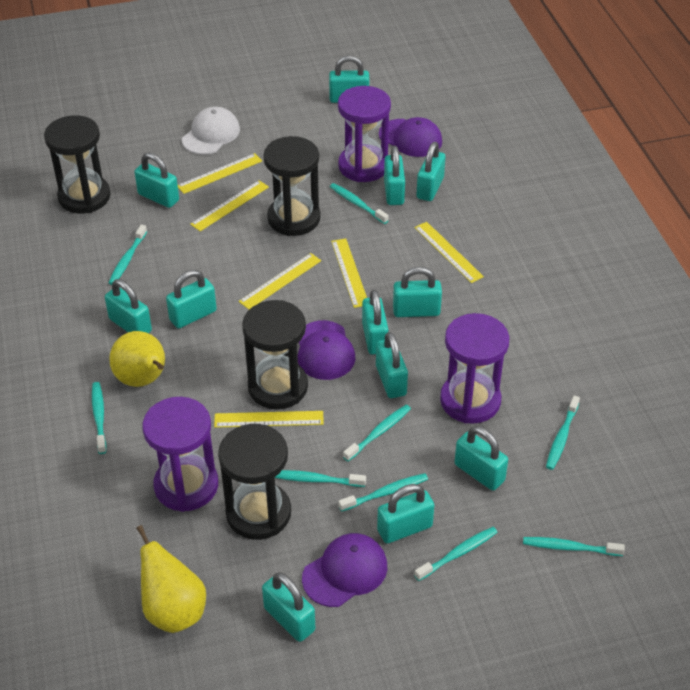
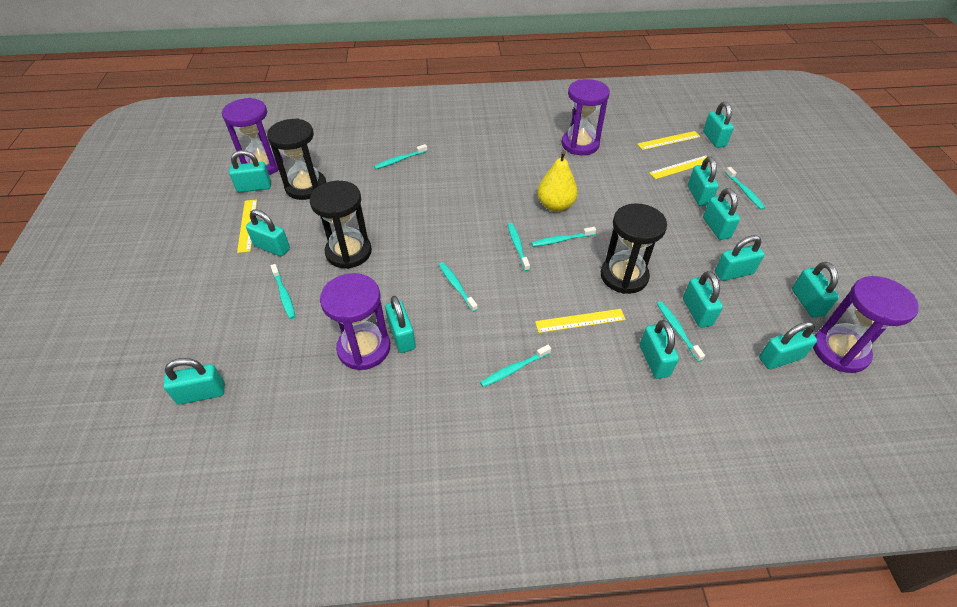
black hourglass: [44,115,111,213] [218,424,291,540] [242,300,308,409] [263,136,321,236] = 4 -> [267,118,326,200] [310,181,372,269] [601,203,667,294] = 3
purple cap: [298,320,356,380] [302,533,387,607] [379,117,442,157] = 3 -> none = 0
purple hourglass: [142,397,218,512] [338,86,391,182] [440,313,509,424] = 3 -> [222,98,283,175] [320,273,390,370] [561,79,610,155] [813,276,919,373] = 4
turquoise toothbrush: [92,382,107,454] [109,225,147,285] [275,470,366,487] [330,183,389,224] [338,473,428,512] [343,405,411,461] [414,527,498,581] [523,537,625,556] [546,396,580,470] = 9 -> [270,264,296,319] [374,144,427,169] [439,262,478,312] [480,345,551,387] [508,223,530,271] [531,227,596,247] [657,301,705,362] [725,167,765,210] = 8
white cap: [182,107,240,155] = 1 -> none = 0
yellow pear: [109,331,165,387] [136,525,206,633] = 2 -> [537,151,578,212] = 1
yellow ruler: [178,153,262,194] [190,180,269,231] [214,411,324,428] [238,253,321,310] [331,238,367,308] [415,222,484,283] = 6 -> [237,199,257,253] [535,309,626,333] [637,131,700,150] [649,155,708,179] = 4

